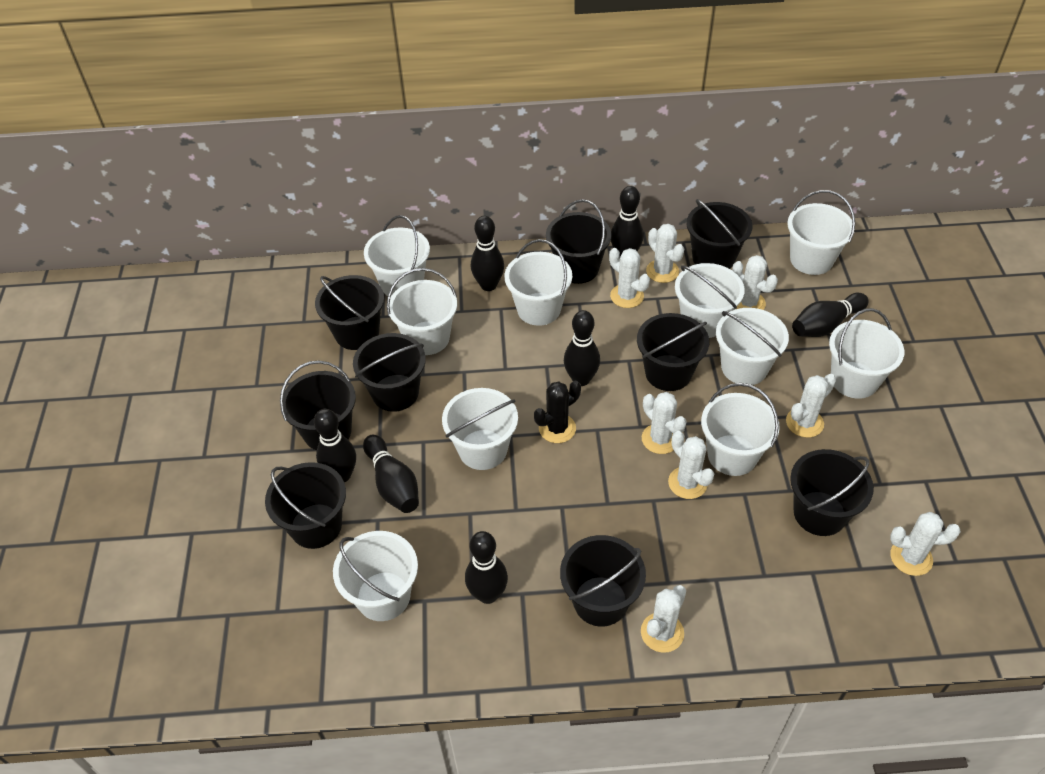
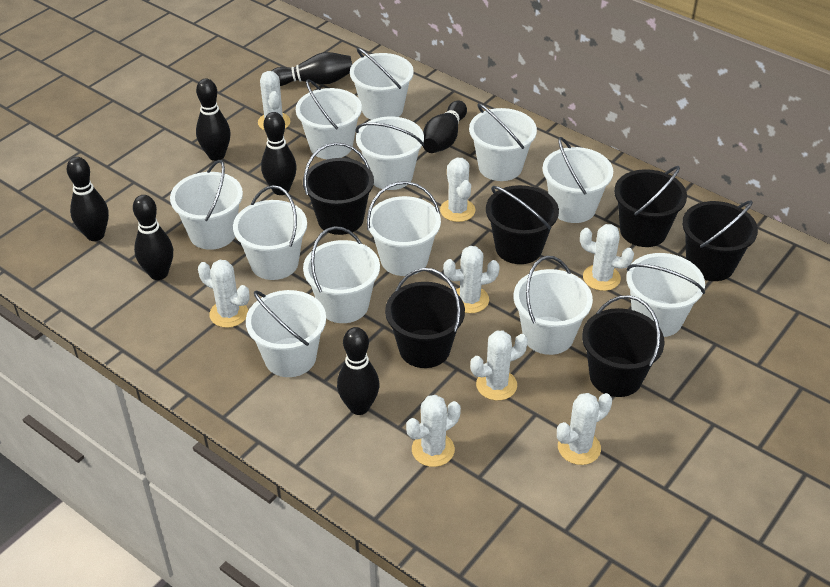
black bucket: [265,462,346,549] [280,361,356,450] [315,275,384,350] [353,333,426,412] [546,199,612,284] [560,535,646,627] [637,313,709,391] [686,199,753,269] [790,449,874,536] = 9 -> [303,142,374,235] [385,268,465,368] [486,185,559,264] [582,295,665,397] [614,166,687,247] [682,200,758,281] = 6
black cactus: [534,381,581,443] = 1 -> none = 0
white bucket: [333,531,418,621] [364,215,430,298] [387,268,457,355] [442,388,518,470] [505,239,572,326] [675,263,745,338] [701,383,780,476] [716,308,789,385] [787,190,855,275] [829,308,904,399] = 10 -> [170,160,243,250] [233,185,307,280] [246,290,326,377] [296,79,362,159] [303,226,380,323] [350,48,414,120] [356,116,424,190] [367,181,441,276] [469,103,537,181] [514,256,593,355] [543,137,613,223] [626,253,705,337] = 12

